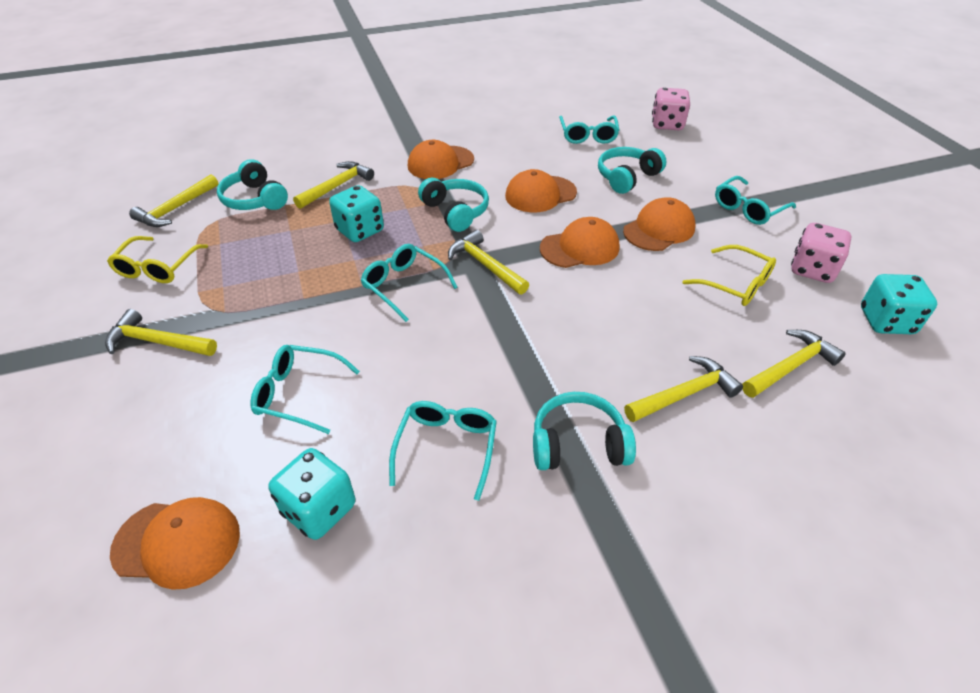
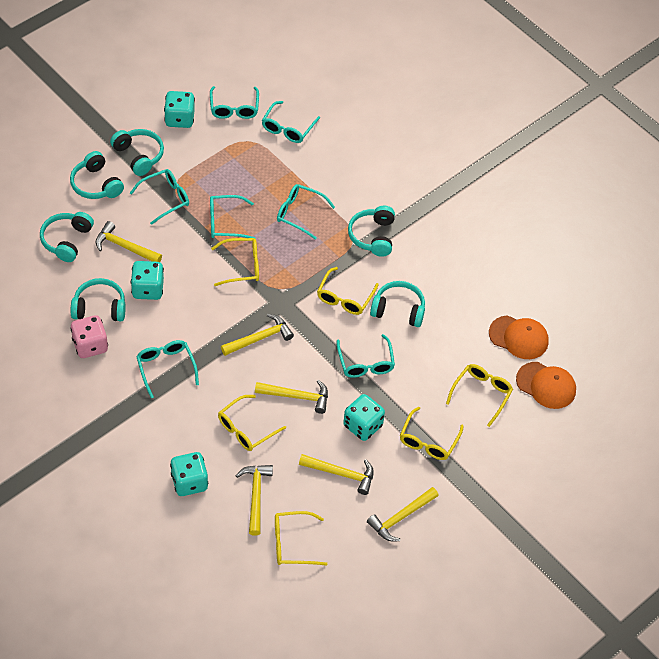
orange cap: [110,497,240,590] [408,140,474,179] [505,169,577,212] [540,217,619,268] [623,197,695,251] = 5 -> [489,315,549,359] [516,362,576,409] = 2
pink dice: [652,88,690,130] [791,223,852,283] = 2 -> [70,315,108,358] = 1
turquoise dice: [269,448,355,540] [329,185,384,242] [861,274,937,334] = 3 -> [131,261,164,300] [164,91,195,128] [170,452,208,496] [343,394,385,441] = 4
turquoise glasses: [250,345,360,434] [361,244,457,322] [389,401,497,501] [559,116,620,144] [715,176,796,225] = 5 -> [130,169,189,225] [136,340,199,398] [210,86,259,119] [210,195,256,239] [262,101,320,143] [277,184,335,240] [337,334,395,378] = 7
turquoise headphones: [217,159,288,210] [418,178,489,232] [533,392,636,470] [598,147,667,194] = 4 -> [40,212,94,262] [70,151,124,199] [71,278,126,321] [110,129,164,176] [348,206,395,257] [370,281,425,327] = 6
yellow glasses: [107,236,208,283] [682,245,776,306] = 2 -> [211,238,259,286] [218,395,286,451] [275,511,327,566] [317,267,379,315] [400,407,464,460] [446,364,513,427] = 6

